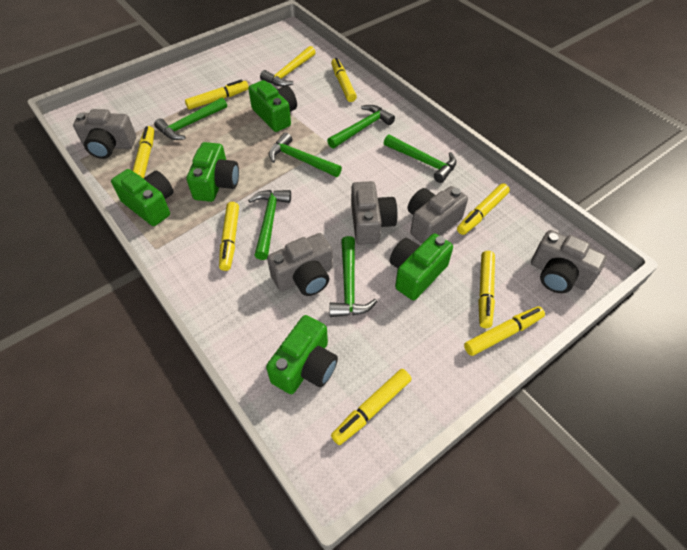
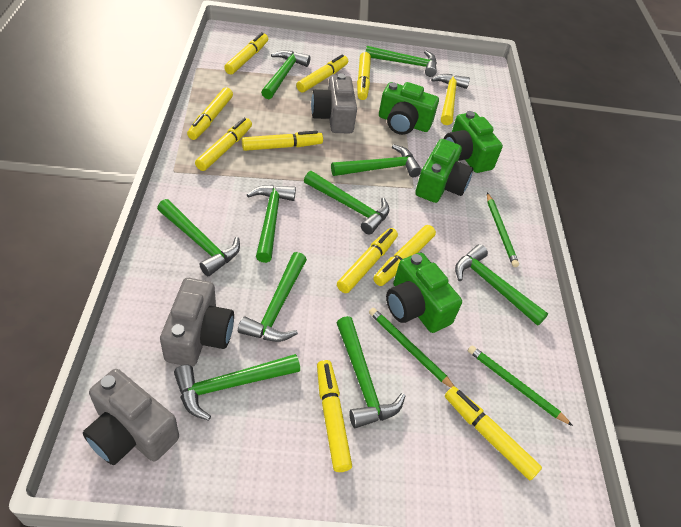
green camera: [111,169,174,226] [186,142,239,202] [248,80,297,132] [266,315,338,394] [389,234,453,300] = 5 -> [379,82,439,135] [386,252,462,333] [415,139,473,203] [444,111,503,173] = 4
green hammer: [154,97,227,140] [248,190,291,260] [269,132,342,177] [327,105,395,149] [329,236,377,317] [384,134,456,183] = 6 -> [157,199,240,276] [174,354,300,420] [238,252,307,342] [247,185,296,263] [261,50,311,99] [304,171,390,235] [331,144,422,177] [337,316,405,428] [366,46,437,77] [455,244,548,326] = 10
green pencil: none = 0 -> [369,308,455,388] [468,345,573,426] [487,193,519,267] = 3
grey camera: [73,109,136,159] [267,233,333,296] [351,181,398,245] [408,186,468,244] [531,230,607,293] = 5 -> [83,369,179,465] [160,278,234,367] [311,73,357,134] = 3
yellow marker: [133,126,154,178] [185,80,249,110] [219,202,239,271] [331,58,357,102] [331,369,412,445] [457,184,510,235] [464,306,545,356] [478,251,495,328] = 8 -> [187,87,233,140] [195,118,252,171] [224,32,268,74] [242,131,323,151] [296,54,348,93] [317,360,352,472] [337,228,398,293] [357,52,371,100] [373,225,436,286] [445,386,542,480] = 10

